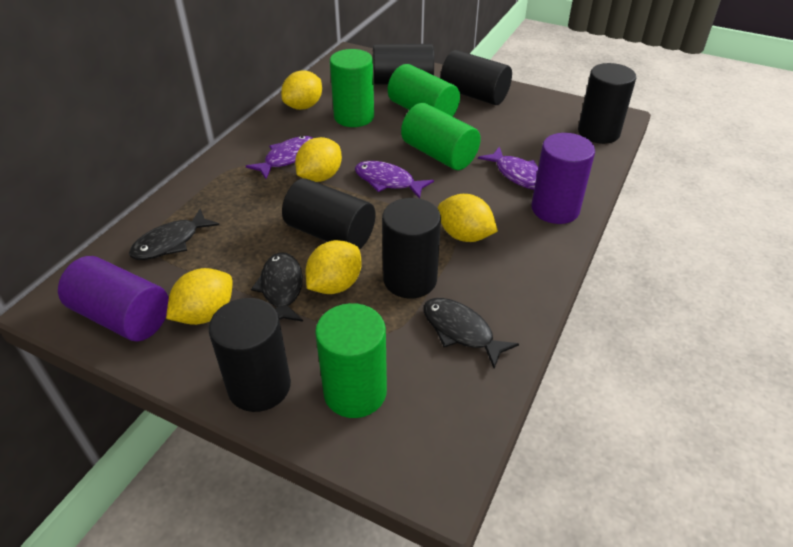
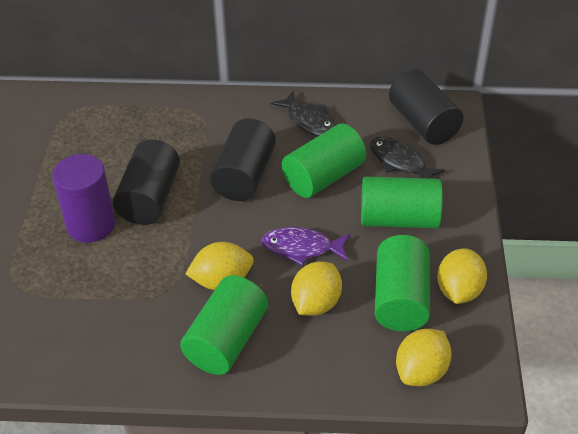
black cylinder: [209,298,291,412] [282,178,375,250] [373,44,434,85] [382,198,441,298] [441,50,512,105] [578,63,636,144] = 6 -> [113,139,180,225] [210,118,276,201] [389,69,463,145] = 3
black fish: [129,209,219,260] [251,252,303,321] [423,298,519,368] = 3 -> [271,91,335,136] [370,136,445,178] = 2
purple cylinder: [58,256,169,341] [531,133,595,224] = 2 -> [52,154,115,243] = 1
purple fish: [246,136,313,179] [355,161,434,199] [478,146,538,190] = 3 -> [261,227,350,265] = 1
yellow lemon: [166,268,233,325] [281,70,322,110] [295,137,342,182] [306,240,362,294] [438,194,498,242] = 5 -> [185,242,254,290] [291,262,342,316] [396,329,452,386] [437,248,487,304] = 4

